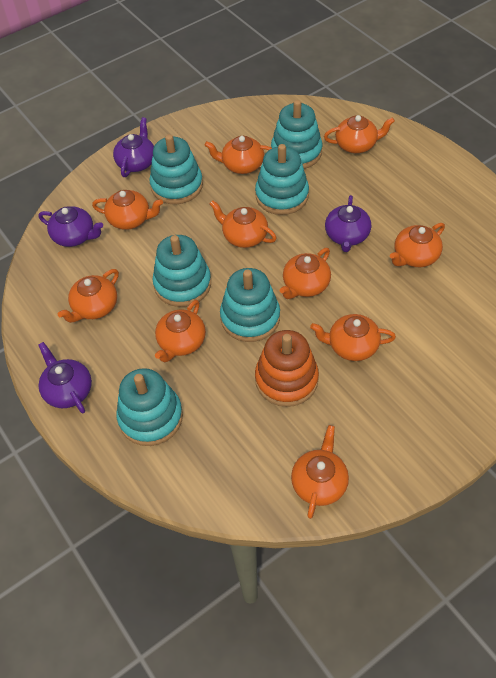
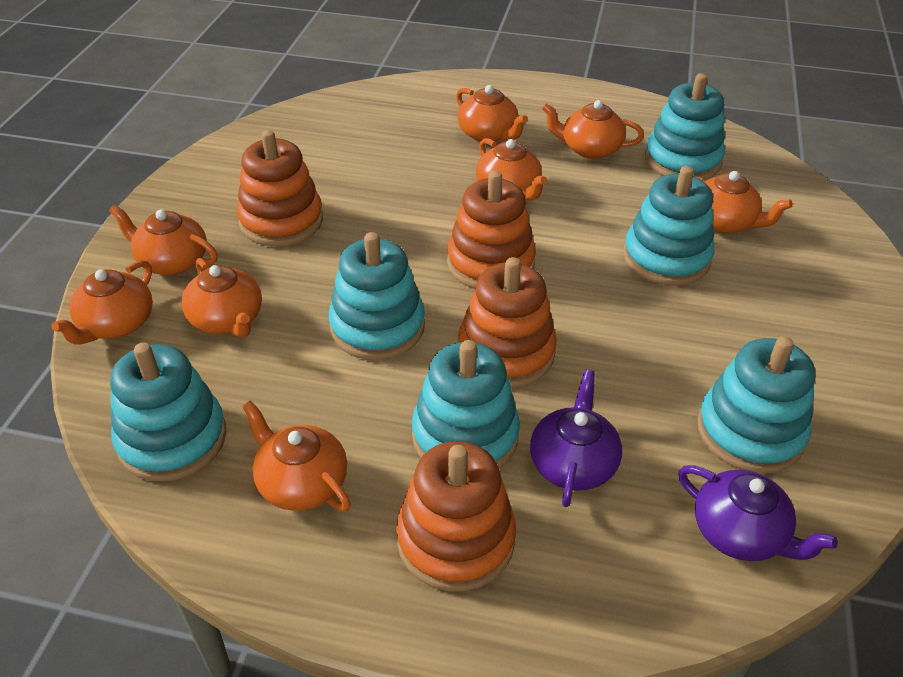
orange stacking toy: [255,330,319,407] = 1 -> [237,130,323,247] [396,441,516,591] [447,171,536,289] [458,257,557,387] = 4
orange teapot: [58,269,119,323] [92,190,163,230] [155,300,206,362] [204,136,272,174] [210,200,277,248] [280,248,331,299] [291,425,349,519] [310,314,396,361] [324,115,395,153] [390,223,445,267] = 10 -> [51,260,153,345] [109,205,218,275] [182,258,262,338] [242,400,351,511] [456,85,528,142] [476,138,547,201] [542,100,644,159] [695,171,793,234] = 8
purple teapot: [39,206,103,247] [39,342,92,413] [113,117,154,177] [325,195,371,252] = 4 -> [530,370,622,507] [678,465,838,561] = 2

